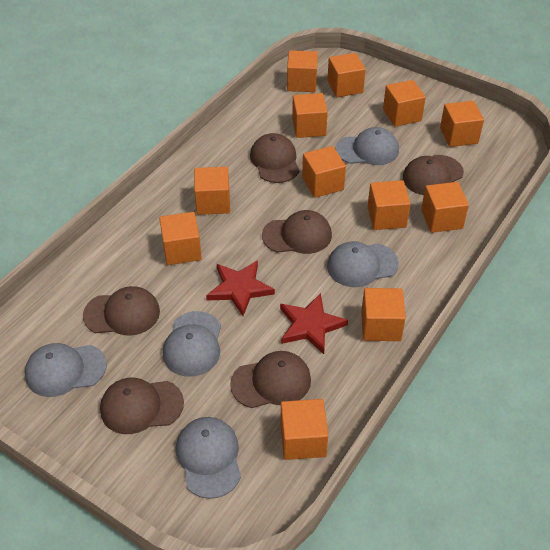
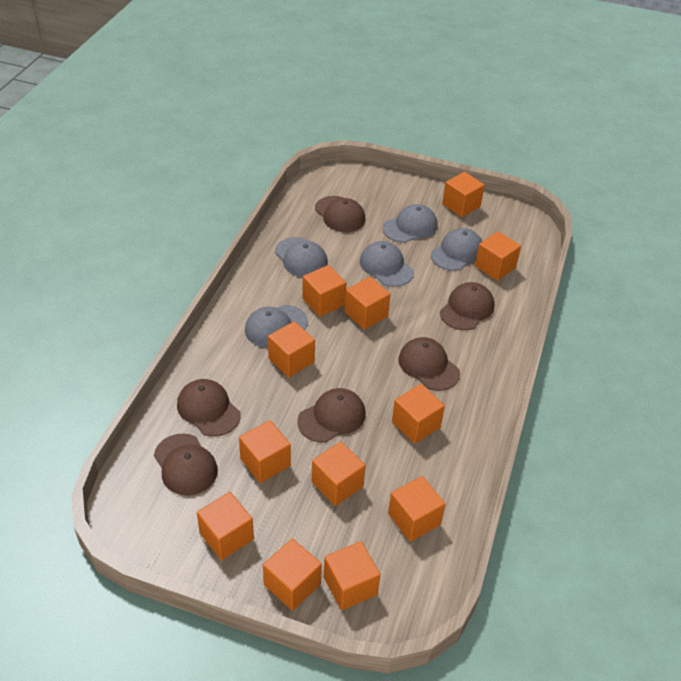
red star: [206,260,275,316] [280,293,348,354] = 2 -> none = 0

